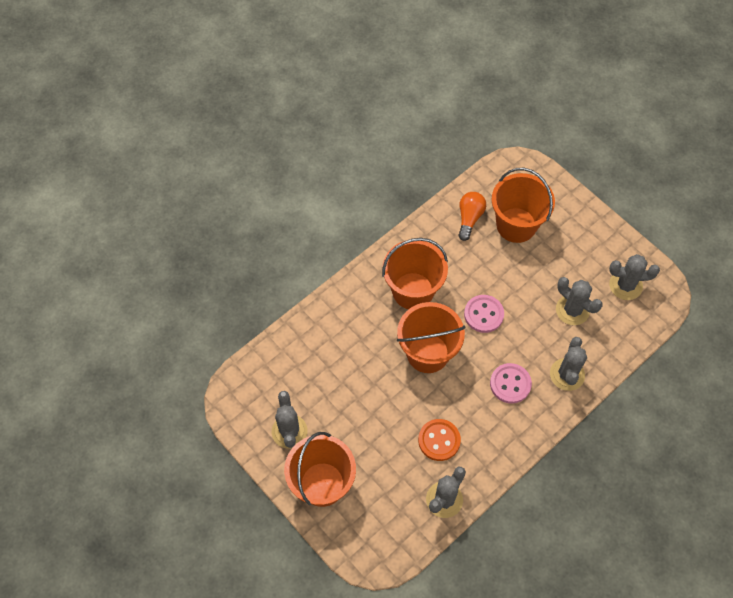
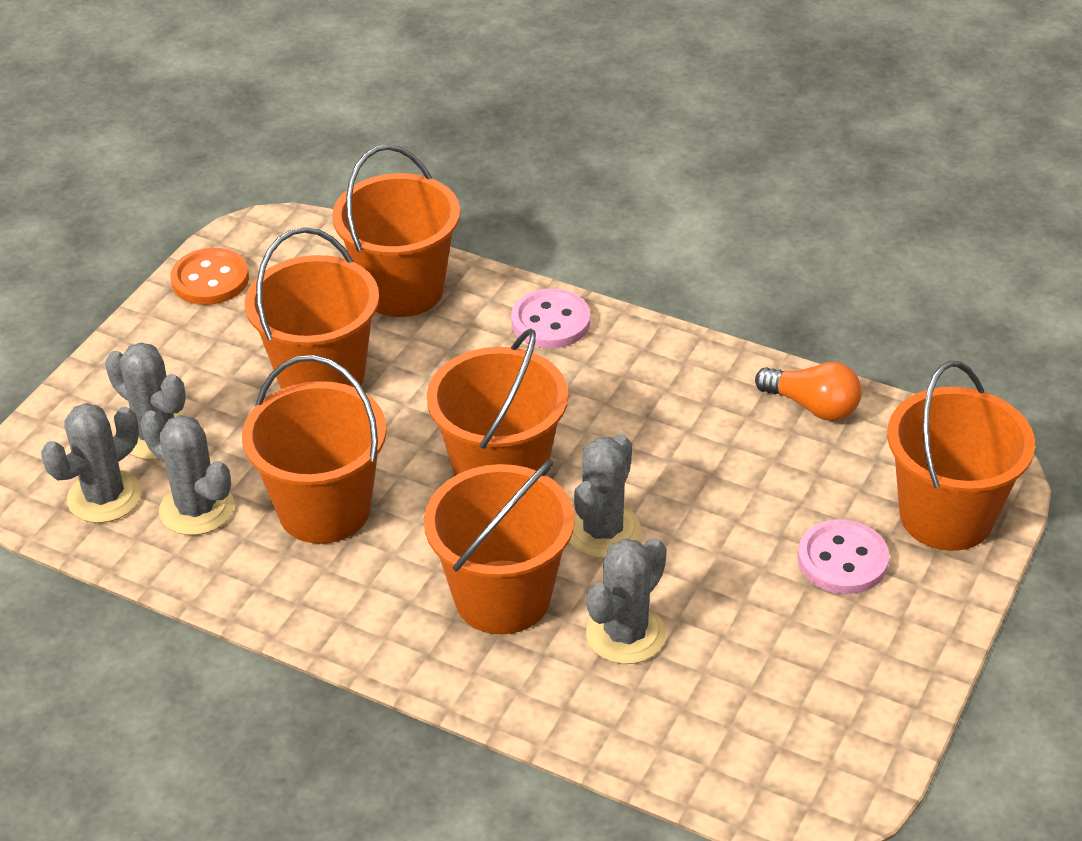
orange bucket: [284,432,356,507] [382,238,448,309] [397,302,466,373] [492,168,555,243] = 4 -> [242,355,387,544] [245,227,379,389] [332,145,460,317] [424,460,575,634] [427,328,568,476] [887,361,1035,551] = 6

